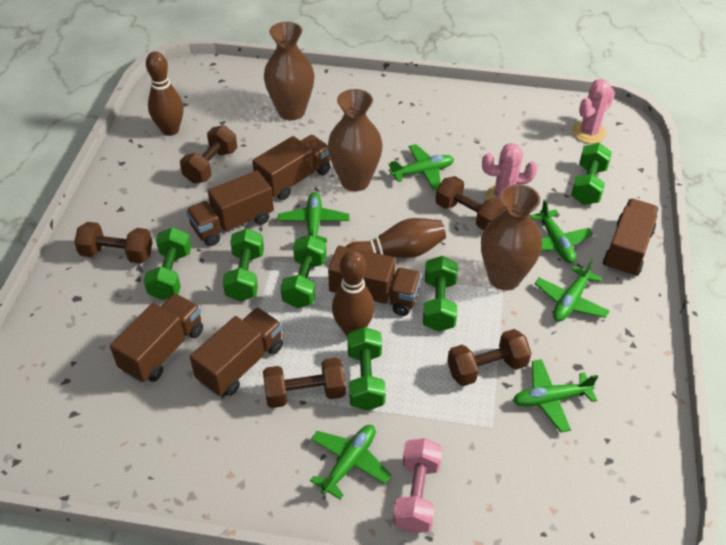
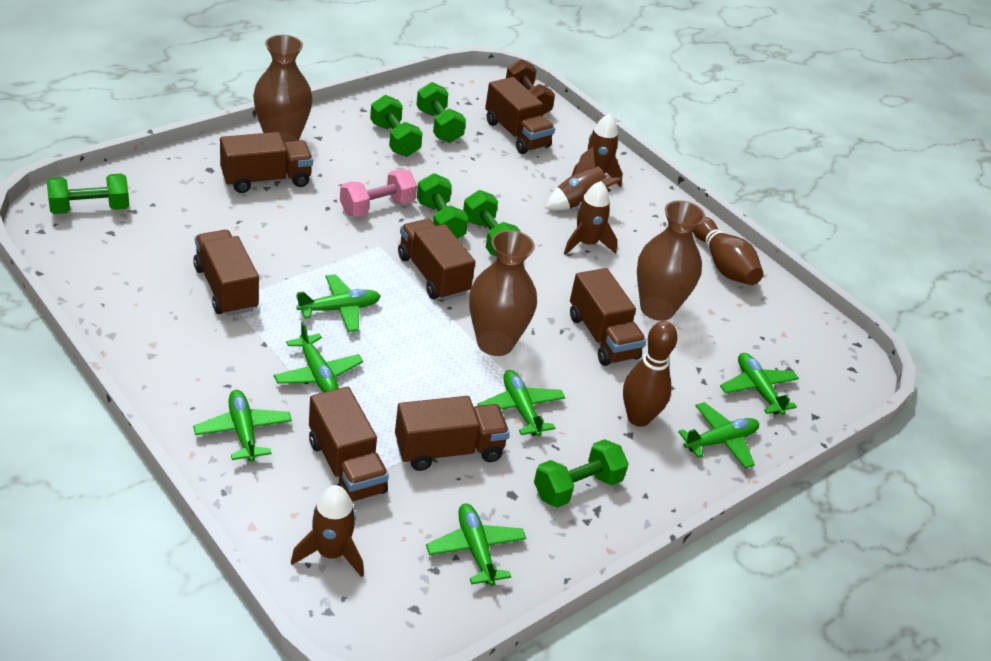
brown bowling pin: [146,51,183,136] [332,251,374,335] [345,218,446,258] = 3 -> [623,321,678,427] [693,217,763,285] = 2
brown dumbbell: [74,222,153,264] [180,125,237,183] [263,357,346,408] [435,176,505,230] [447,329,531,386] = 5 -> [506,59,555,115] = 1
brown rocket: none = 0 -> [291,485,364,577] [545,146,622,211] [564,181,617,255] [572,114,623,187] = 4
brown truck: [110,293,203,383] [186,170,274,246] [190,308,283,396] [252,135,330,200] [328,246,422,316] [603,199,659,277] = 6 -> [193,230,259,316] [220,132,313,193] [309,387,389,502] [395,396,510,471] [398,219,475,300] [485,77,555,154] [570,268,646,366] = 7
green plane: [278,192,350,243] [310,425,391,499] [388,144,454,190] [513,359,598,433] [530,200,593,263] [535,259,610,322] = 6 -> [193,390,292,462] [274,321,363,392] [296,274,380,332] [426,503,526,586] [477,370,565,437] [678,402,759,469] [720,353,799,415] = 7
pink cactus: [482,143,537,201] [572,79,615,144] = 2 -> none = 0

